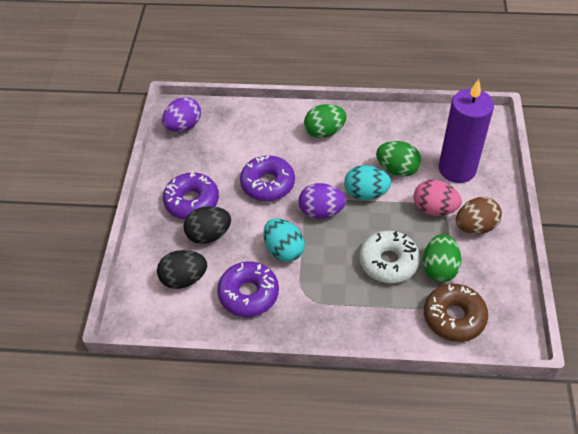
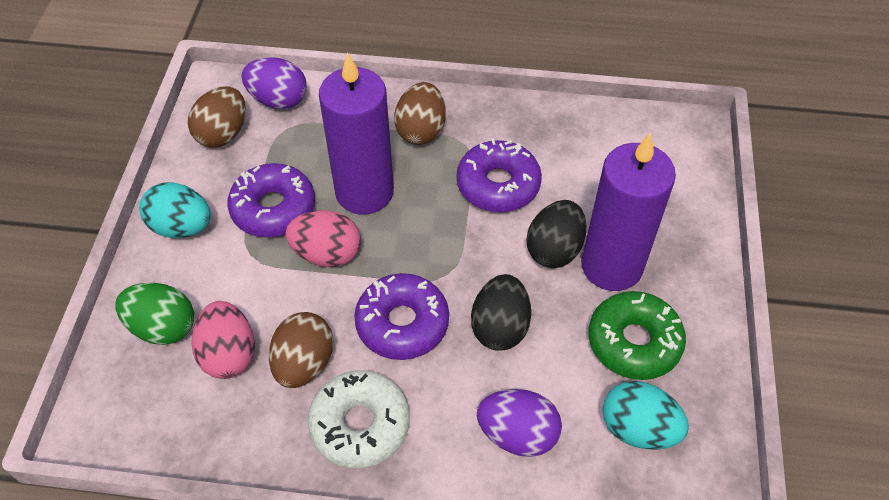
brown donut: [424,284,488,342] = 1 -> none = 0
brown egg: [456,197,502,234] = 1 -> [188,87,246,148] [269,312,334,388] [394,82,446,145] = 3
green donut: none = 0 -> [588,291,686,380] = 1
green egg: [304,104,347,138] [376,141,421,177] [423,234,461,282] = 3 -> [115,283,194,345] = 1
pink egg: [413,180,462,216] = 1 -> [192,301,255,379] [285,210,361,267] = 2
purple candle: [439,79,494,183] = 1 -> [319,52,394,214] [581,133,676,291] = 2

